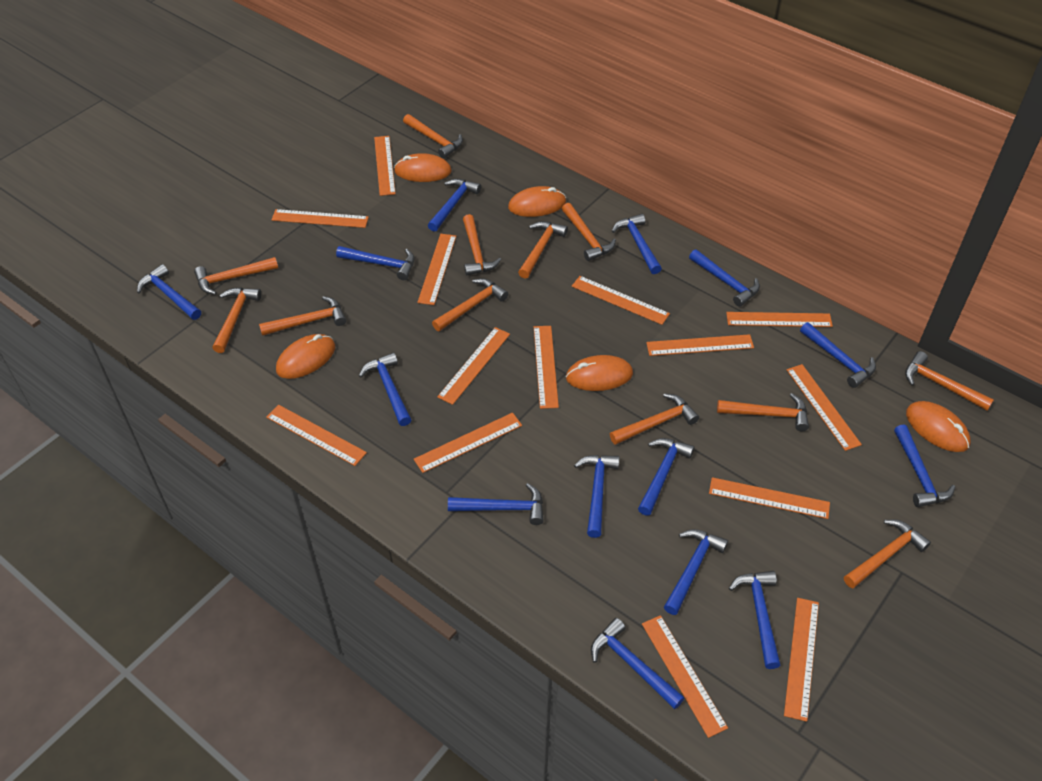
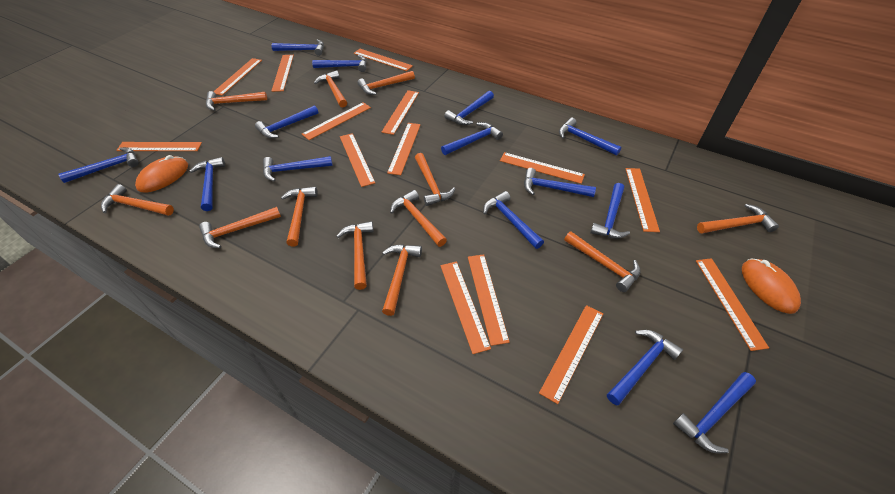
orange mouse: [276,334,335,379] [394,153,452,182] [508,186,566,217] [566,355,633,391] [906,401,971,452] = 5 -> [135,155,188,192] [742,259,801,314] = 2

